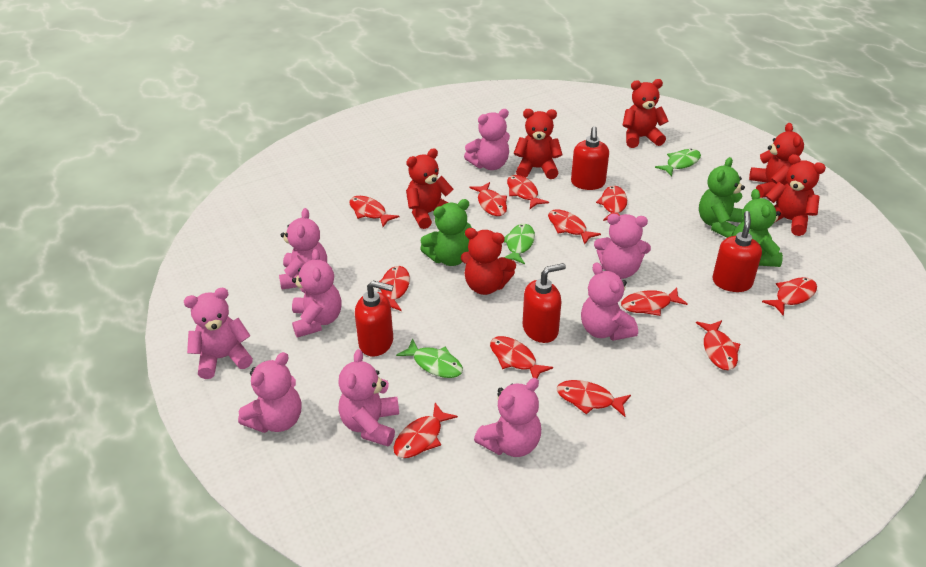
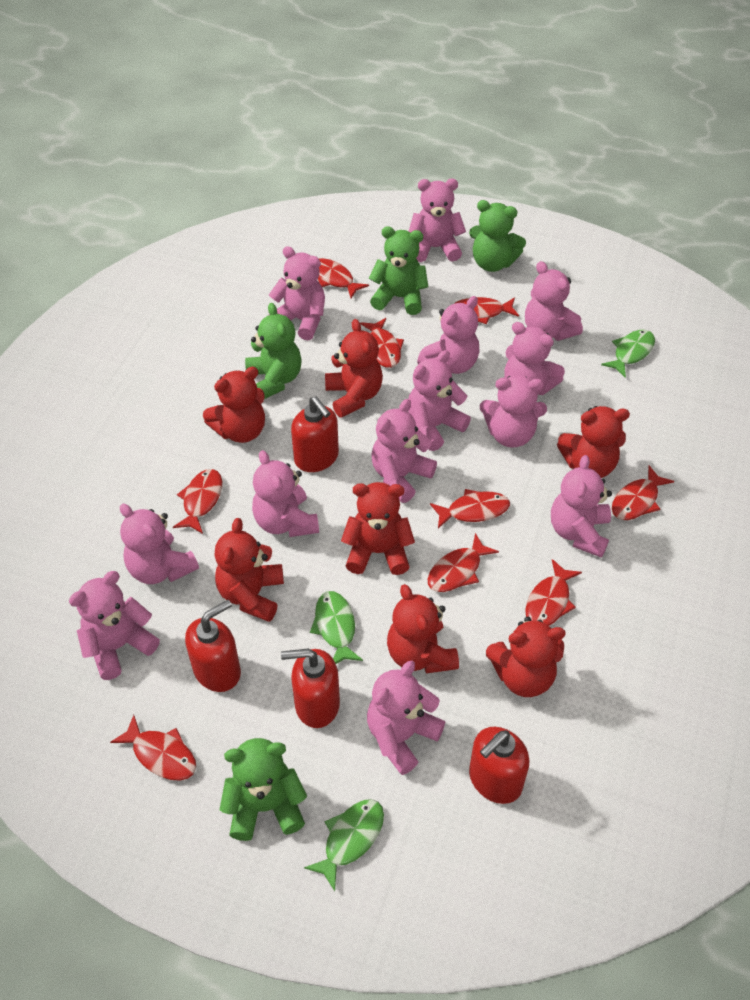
green teddy bear: [420,199,472,266] [699,157,745,238] [733,189,783,267] = 3 -> [220,738,307,841] [245,303,302,399] [369,226,428,315] [469,200,526,272] = 4
pink teddy bear: [184,288,253,379] [238,352,301,433] [279,208,327,289] [292,249,342,338] [338,349,399,446] [464,109,510,170] [474,378,541,457] [581,262,638,341] [594,214,651,279] = 9 -> [69,571,160,680] [120,504,199,584] [252,450,319,537] [268,246,325,340] [367,661,445,775] [371,399,437,503] [408,350,471,451] [409,179,466,262] [417,296,480,374] [480,375,547,448] [504,322,565,395] [525,261,583,341] [551,455,612,558] = 13
red fish: [349,196,399,227] [378,266,410,311] [393,403,458,458] [470,182,507,216] [490,336,553,379] [507,175,549,209] [548,210,601,244] [557,380,631,417] [596,186,627,221] [621,287,688,316] [696,320,740,370] [762,277,817,316] = 12 -> [110,715,196,780] [173,469,222,534] [318,258,369,298] [360,318,404,368] [428,533,499,592] [430,489,510,528] [454,297,519,324] [525,559,582,626] [612,465,674,520] = 9
red teddy bear: [406,148,453,229] [461,228,516,295] [514,109,563,179] [622,79,668,148] [749,123,804,198] [766,154,826,236] = 6 -> [203,367,265,443] [215,518,284,622] [325,319,383,418] [341,482,415,575] [387,584,459,673] [486,617,566,697] [557,406,630,478] = 7

